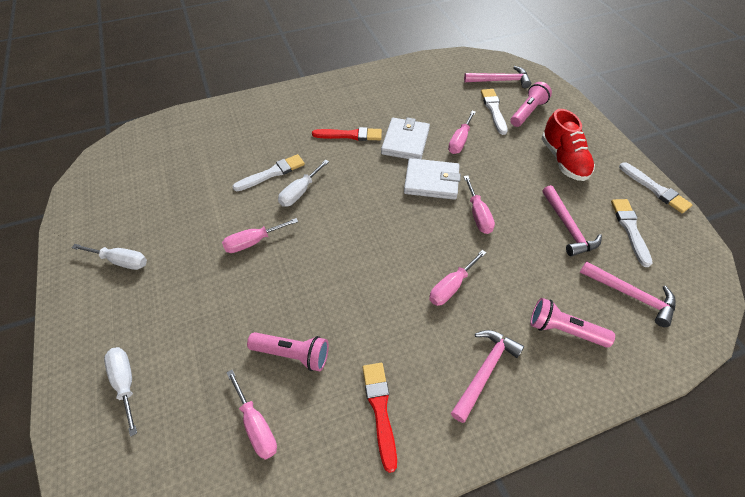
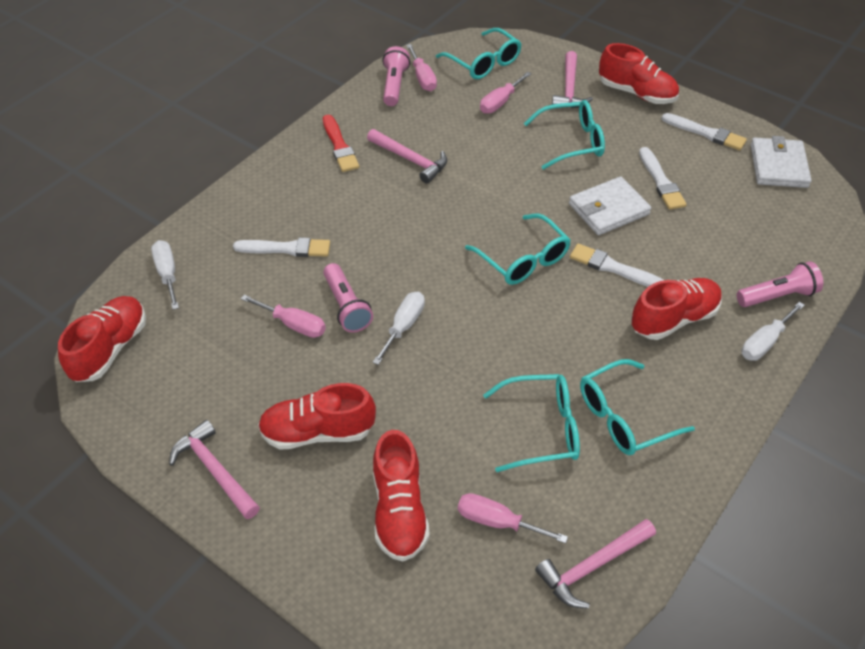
pink screwdriver: [222,218,298,253] [226,370,277,460] [429,250,486,306] [448,111,476,154] [464,176,495,234] = 5 -> [241,295,326,338] [406,44,437,91] [458,493,568,543] [480,72,532,114] = 4
red brush: [312,127,382,141] [362,363,397,473] = 2 -> [323,115,359,172] = 1
red shoe: [541,109,595,181] = 1 -> [58,296,146,382] [258,383,376,450] [373,430,430,562] [599,43,679,104] [631,278,722,340] = 5
turquoise glasses: none = 0 -> [436,28,522,79] [465,213,571,285] [483,374,580,472] [524,100,605,170] [580,359,695,455] = 5

